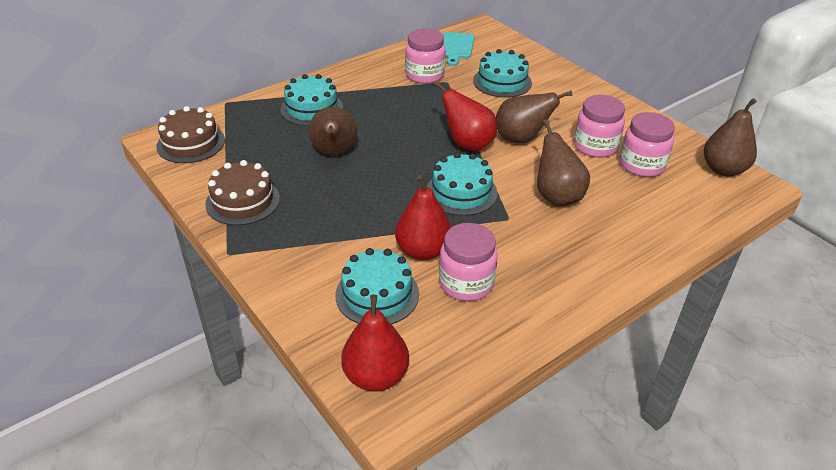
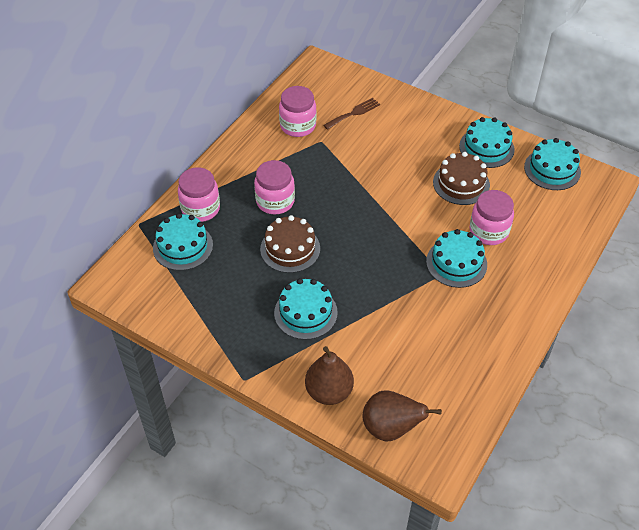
brown fork: none = 0 -> [323,98,380,130] = 1
brown pear: [309,107,357,156] [496,91,573,143] [537,119,590,206] [704,98,757,177] = 4 -> [305,346,354,405] [362,390,442,441] = 2
red pear: [341,295,409,392] [395,175,451,260] [433,81,497,151] = 3 -> none = 0
turquoise cake: [281,74,343,126] [335,248,419,324] [427,152,497,216] [473,49,532,98] = 4 -> [153,213,213,271] [274,278,338,340] [426,229,487,288] [459,117,515,168] [524,138,581,190] = 5
turquoise cutting board: [443,32,475,66] = 1 -> none = 0

